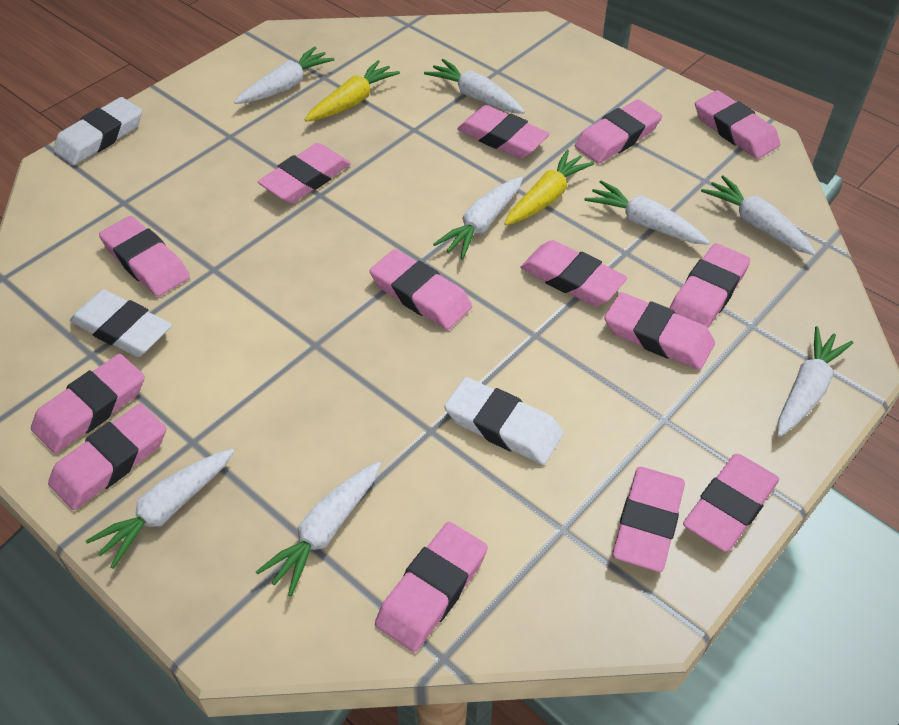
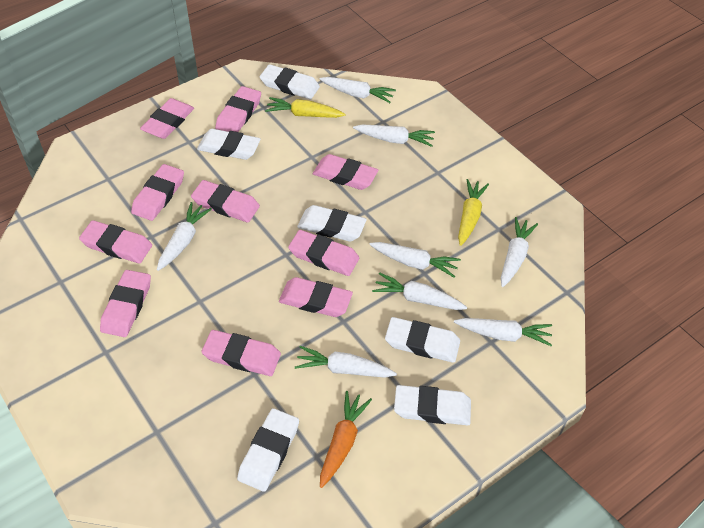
orange carrot: none = 0 -> [320,391,372,488] = 1
pink eraser: [31,354,145,453] [48,404,166,510] [99,216,190,297] [258,143,351,203] [370,249,472,330] [375,522,488,652] [457,105,550,158] [520,240,627,306] [575,99,662,164] [604,292,715,370] [612,467,685,572] [670,243,750,328] [683,454,779,552] [695,90,780,159] = 14 -> [79,220,152,263] [100,270,151,337] [131,164,184,221] [140,98,194,139] [191,180,260,222] [202,330,281,376] [215,86,261,132] [279,277,353,317] [288,230,359,276] [313,154,378,190] = 10
white eraser: [53,97,142,165] [70,289,172,357] [444,377,563,465] = 3 -> [197,129,261,160] [237,408,299,492] [260,64,320,99] [297,205,367,242] [385,317,460,363] [394,385,471,425] = 6

